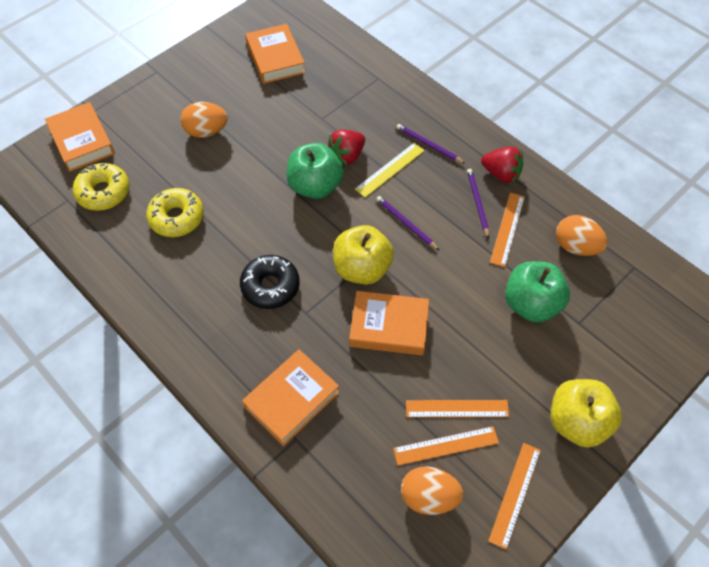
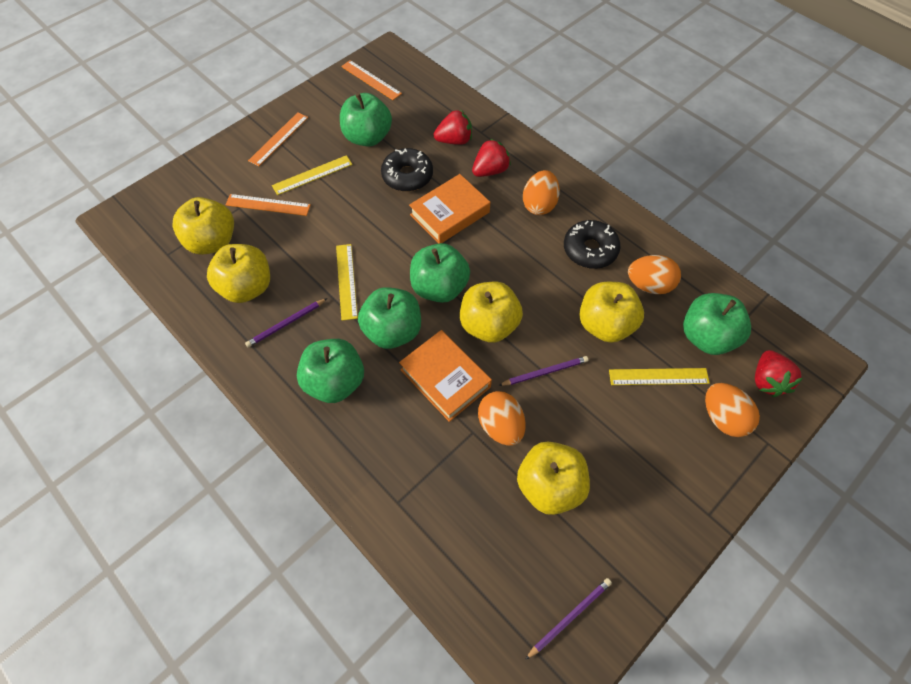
black donut: [240,255,300,309] = 1 -> [381,148,433,192] [564,220,621,269] = 2
green apple: [287,143,344,199] [505,261,570,323] = 2 -> [297,339,364,403] [340,93,392,147] [358,287,421,349] [410,243,470,303] [683,293,751,355] = 5
orange book: [45,102,115,172] [242,350,339,446] [245,24,305,84] [349,291,429,355] = 4 -> [399,330,492,422] [409,174,490,244] = 2
orange egg: [180,102,228,138] [401,466,464,515] [556,215,608,256] = 3 -> [478,391,526,446] [523,170,560,215] [628,255,681,294] [705,383,760,437] = 4
orange ruler: [393,426,499,466] [406,400,509,417] [488,443,541,550] [490,193,525,267] = 4 -> [226,194,311,216] [248,112,308,166] [341,60,402,100] = 3
red strawberry: [328,130,365,165] [481,146,523,183] = 2 -> [434,110,472,145] [472,139,511,177] [755,350,803,397] = 3
yellow apple: [333,225,394,285] [551,379,622,448] = 2 -> [173,197,234,255] [207,244,270,303] [460,282,523,343] [517,441,590,515] [579,282,644,343] = 5
yellow donut: [73,163,130,211] [146,188,204,237] = 2 -> none = 0
yellow ruler: [355,143,425,198] = 1 -> [272,155,352,195] [336,244,358,321] [609,368,710,385] = 3

